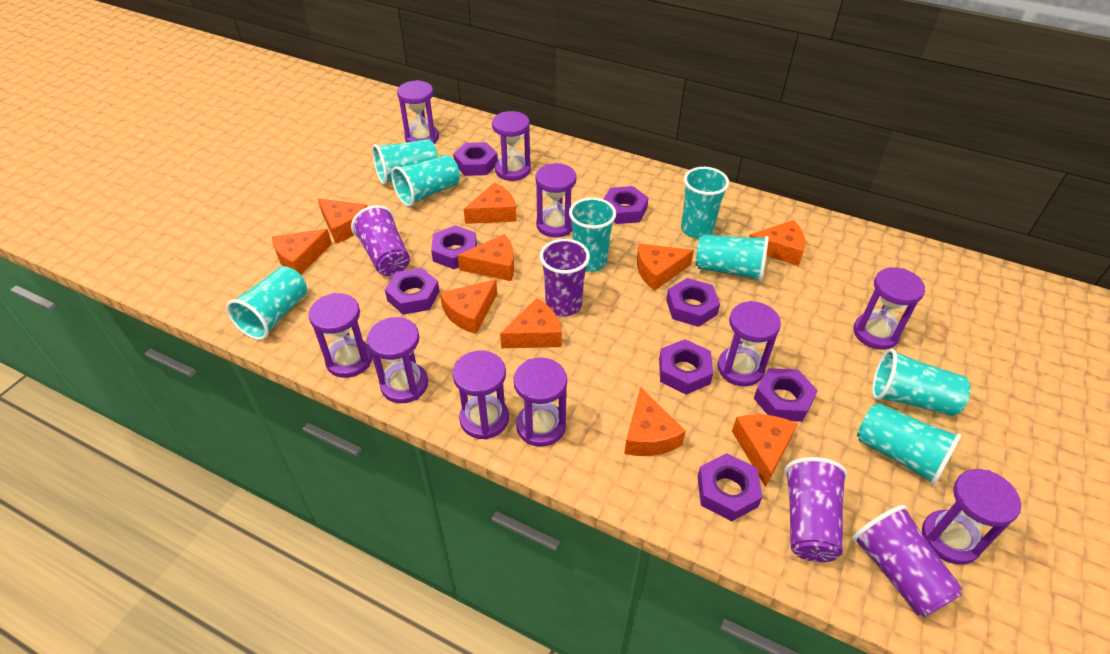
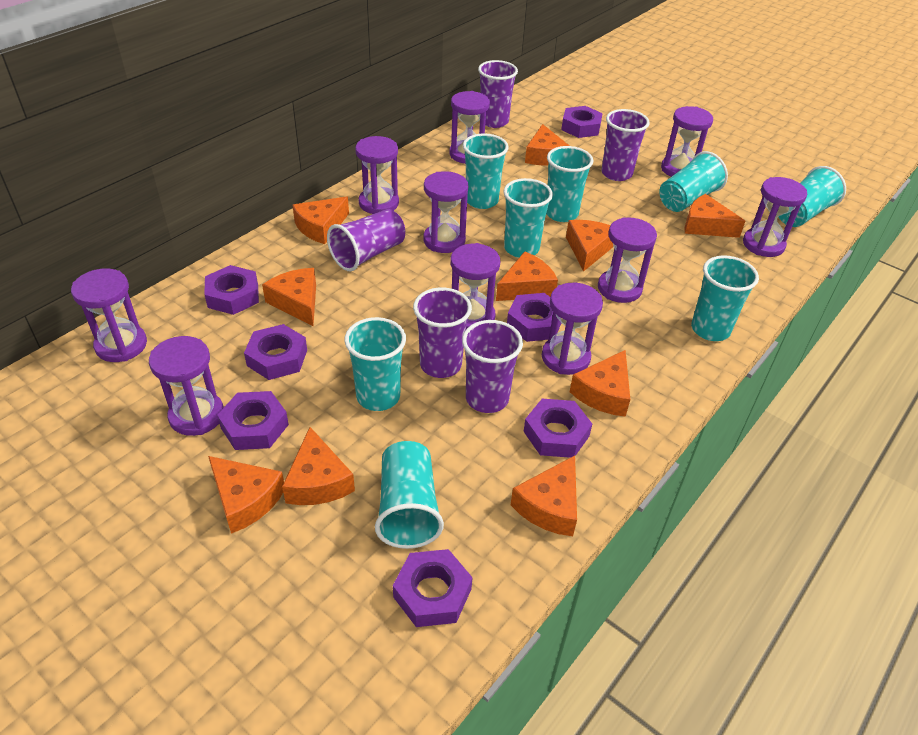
purple cup: [351,205,410,276] [540,239,590,316] [784,457,848,562] [852,505,963,617] = 4 -> [327,209,405,271] [413,287,472,378] [462,320,523,413] [478,60,518,128] [601,109,649,181] = 5
purple nut: [385,268,440,315] [431,225,477,269] [453,142,498,176] [604,186,648,224] [659,339,713,394] [666,278,720,327] [697,453,762,521] [754,368,818,422] = 8 -> [204,265,259,315] [217,391,289,450] [244,324,307,380] [393,549,473,627] [507,293,561,342] [523,399,592,458] [561,106,603,138] = 7

